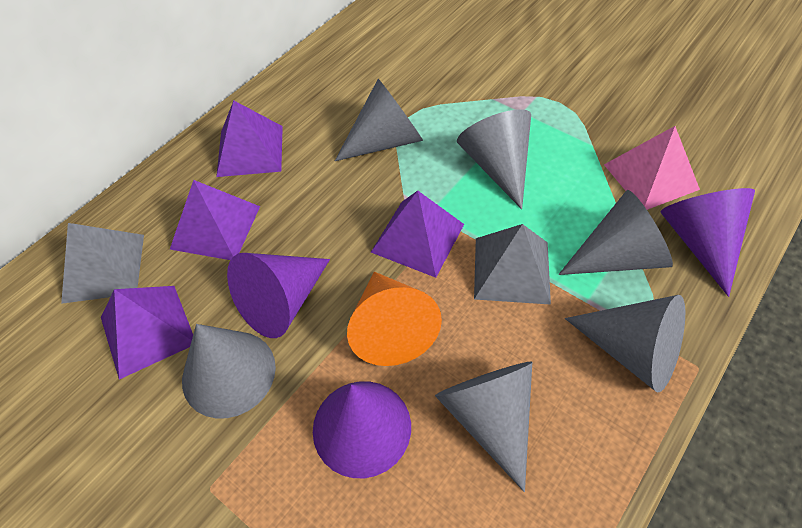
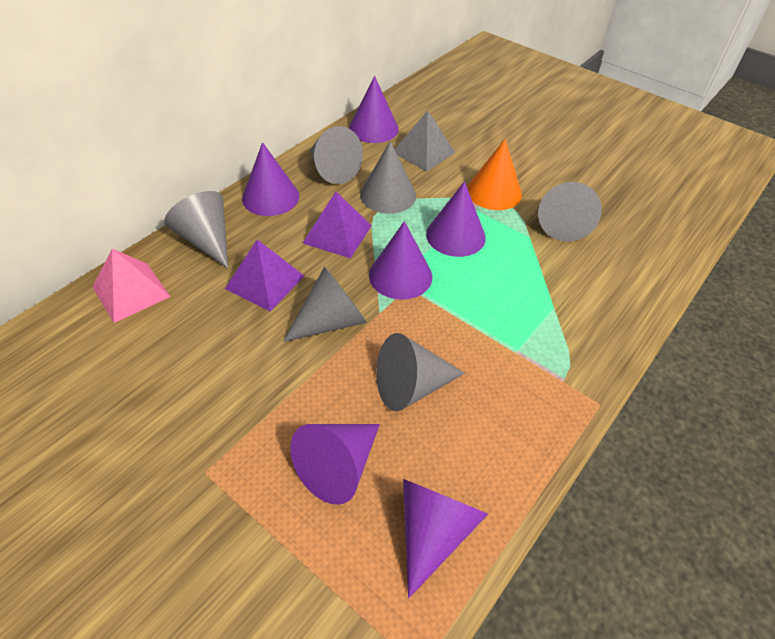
grey pyramid: [61,223,144,304] [474,224,551,305] = 2 -> [395,110,455,172] = 1
purple cone: [227,253,330,338] [313,381,411,478] [661,188,755,297] = 3 -> [242,142,299,216] [290,424,380,505] [349,76,399,143] [369,221,432,300] [403,479,488,598] [426,181,486,257] = 6
purple pyramid: [101,286,193,379] [170,180,260,260] [216,101,283,177] [371,191,464,278] = 4 -> [225,239,304,312] [303,192,372,259] = 2

